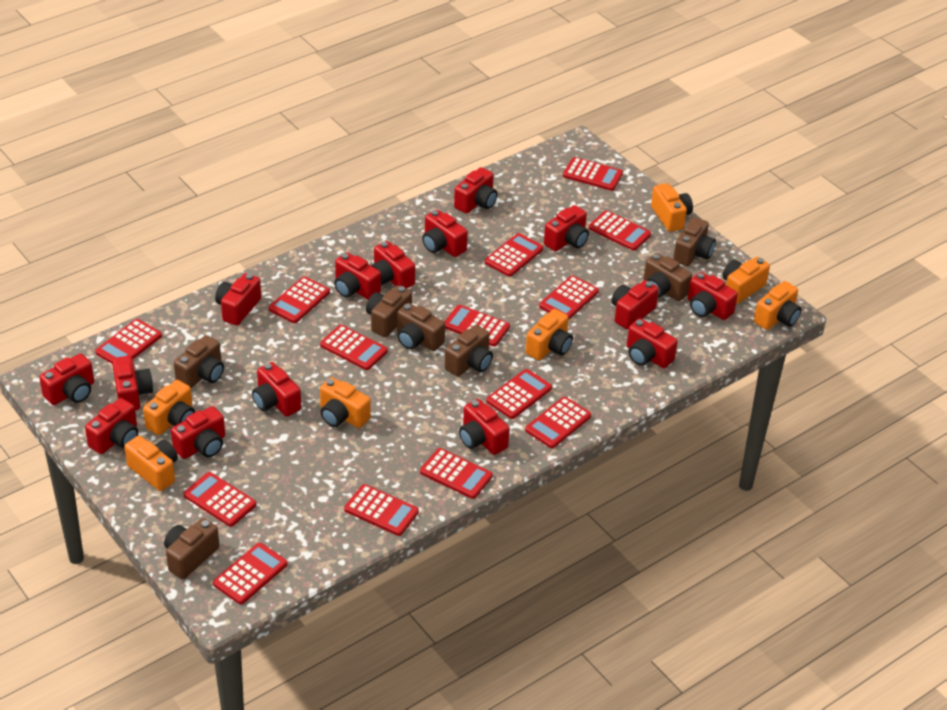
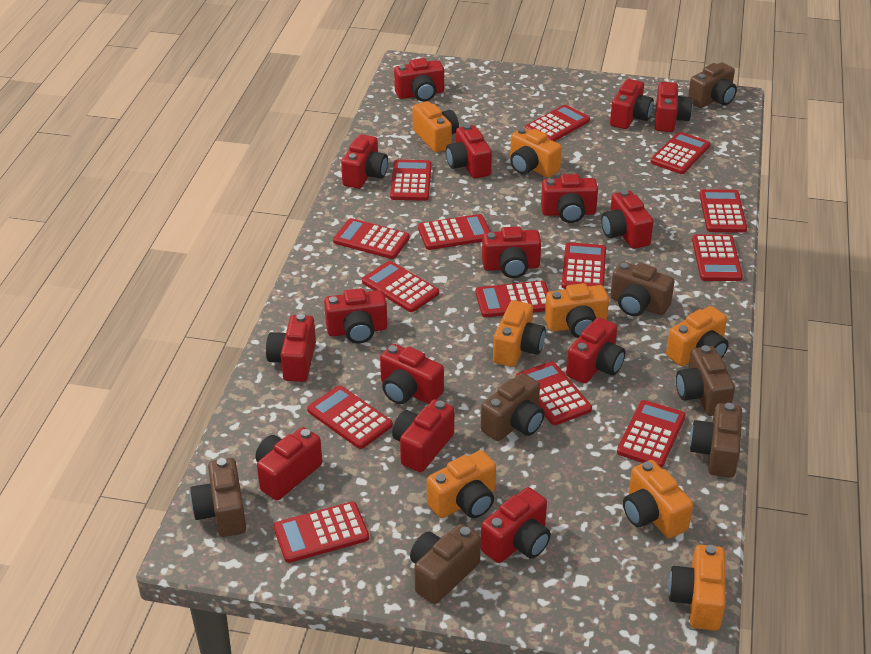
orange camera: [124,436,178,491] [143,380,195,435] [320,377,371,428] [525,309,573,361] [651,183,693,232] [723,257,770,304] [754,281,802,330] = 7 -> [412,101,459,153] [427,450,496,518] [493,300,546,367] [510,128,562,178] [545,283,609,338] [623,460,693,538] [666,306,729,366] [668,545,726,631] = 8

